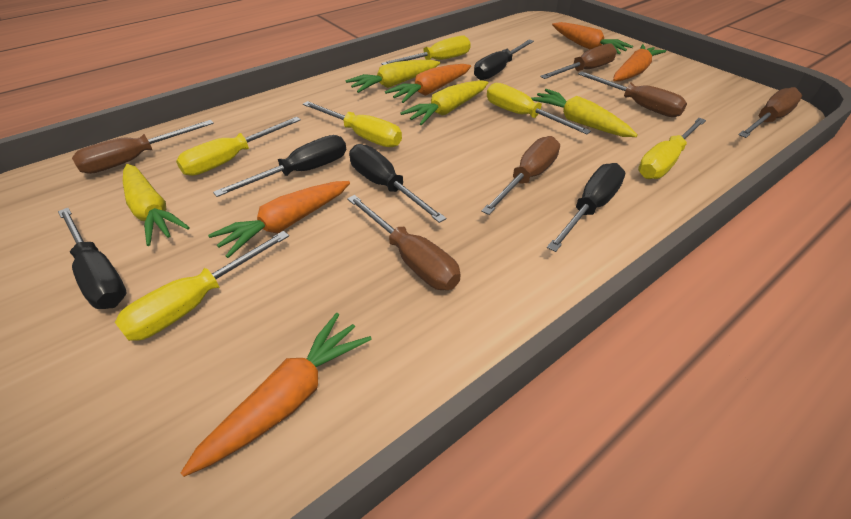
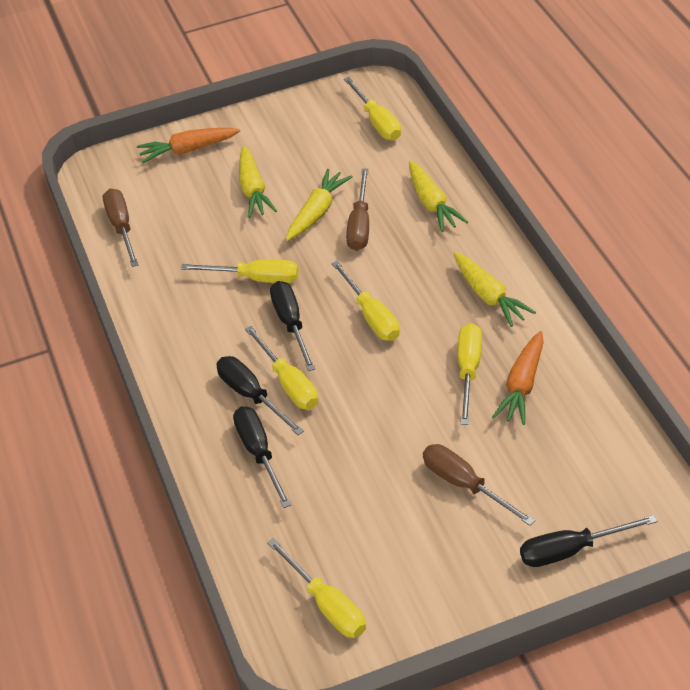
black screwdriver: [58,208,126,309] [213,135,346,197] [349,144,446,223] [474,39,534,80] [547,163,625,252] = 5 -> [217,356,304,435] [233,406,291,508] [270,281,315,371] [520,515,657,567] = 4
brown screwdriver: [72,120,214,174] [347,195,461,290] [481,136,560,215] [540,43,617,79] [578,71,687,117] [738,87,802,138] = 6 -> [103,189,139,267] [346,168,369,251] [423,444,535,526] = 3
orange carrot: [181,313,372,477] [208,181,350,258] [385,64,471,103] [552,22,633,54] [613,44,666,82] = 5 -> [137,128,240,163] [492,331,544,425] = 2

